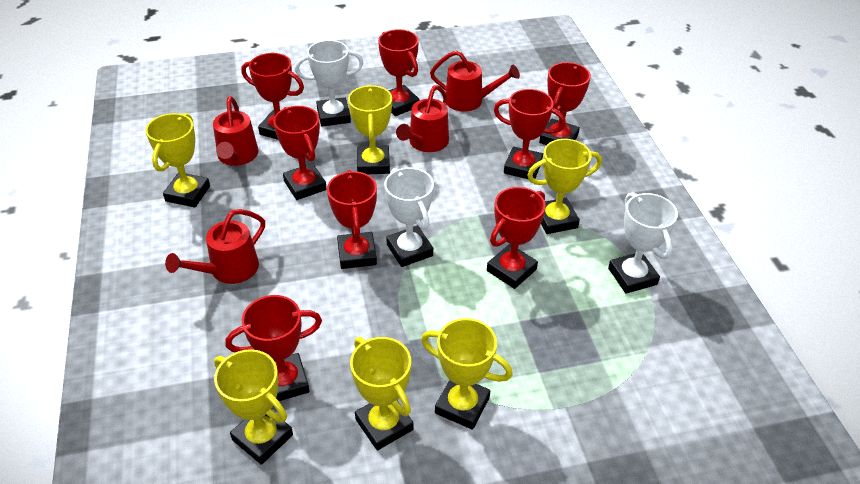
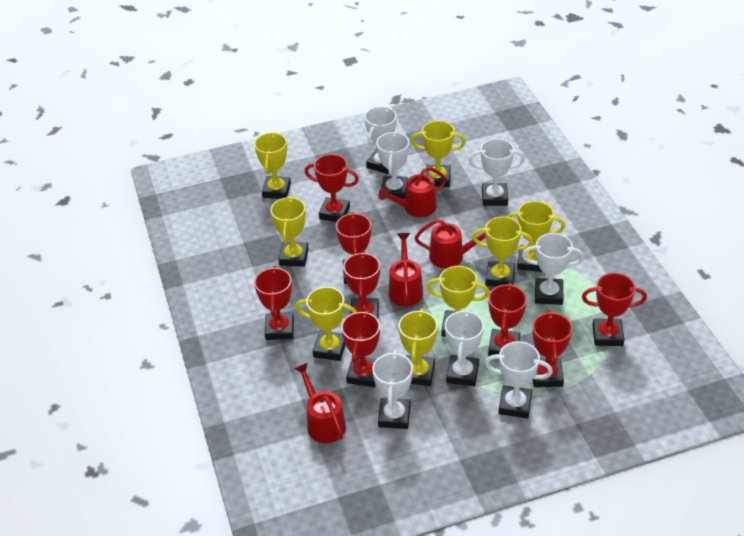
white trophy: [295,40,363,127] [384,167,434,267] [608,192,678,294] = 3 -> [365,106,397,174] [373,350,413,429] [377,131,409,199] [445,309,484,386] [469,139,525,206] [485,341,553,418] [522,233,584,305] = 7
yellow trophy: [146,113,210,208] [214,349,293,465] [348,85,392,174] [350,337,413,451] [421,318,513,430] [527,139,602,234] = 6 -> [254,132,291,199] [271,196,309,267] [295,287,357,361] [398,308,437,386] [411,121,466,187] [427,266,490,337] [472,216,533,287] [506,201,565,272] = 8

